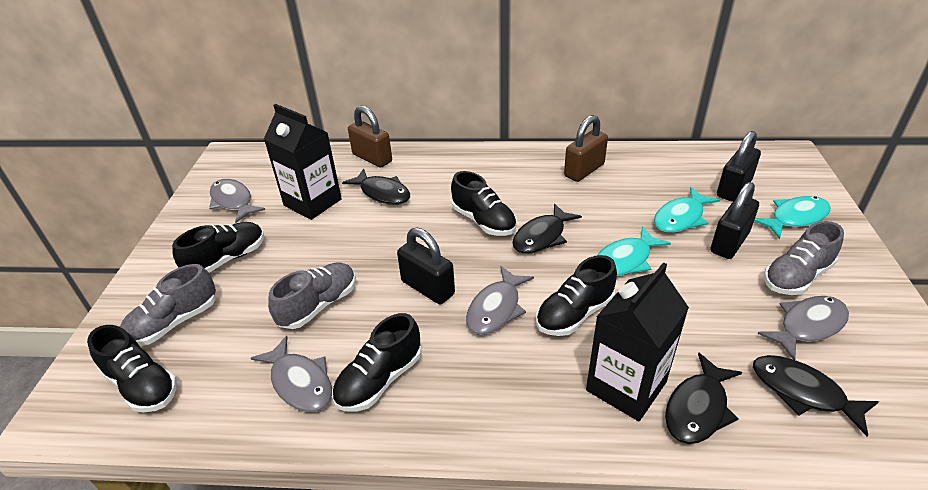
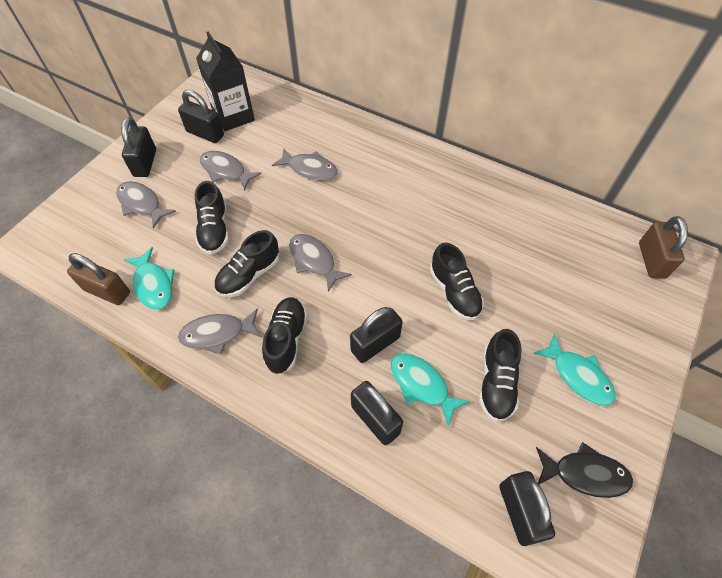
black carton: [264,104,342,220] [586,262,689,421] = 2 -> [196,32,255,131] = 1
black fish: [342,169,410,205] [512,203,582,254] [665,353,742,444] [753,355,879,436] = 4 -> [536,442,633,498] = 1
black padlock: [397,228,455,304] [711,182,759,259] [717,131,761,202] = 3 -> [121,117,156,177] [178,90,224,143] [350,307,403,363] [351,381,403,445] [499,471,555,546] = 5
grey fish: [209,179,265,223] [251,336,332,412] [466,266,534,335] [757,296,849,360] = 4 -> [116,181,176,229] [178,308,261,354] [200,151,262,191] [272,149,338,180] [289,234,352,292] = 5
grey shoe: [120,264,216,346] [268,263,356,329] [764,221,844,295] = 3 -> none = 0

